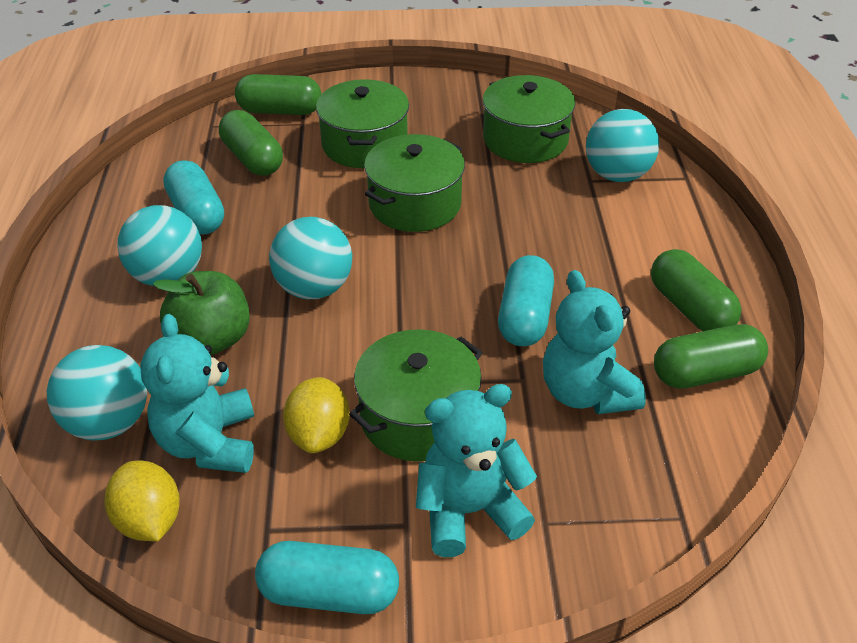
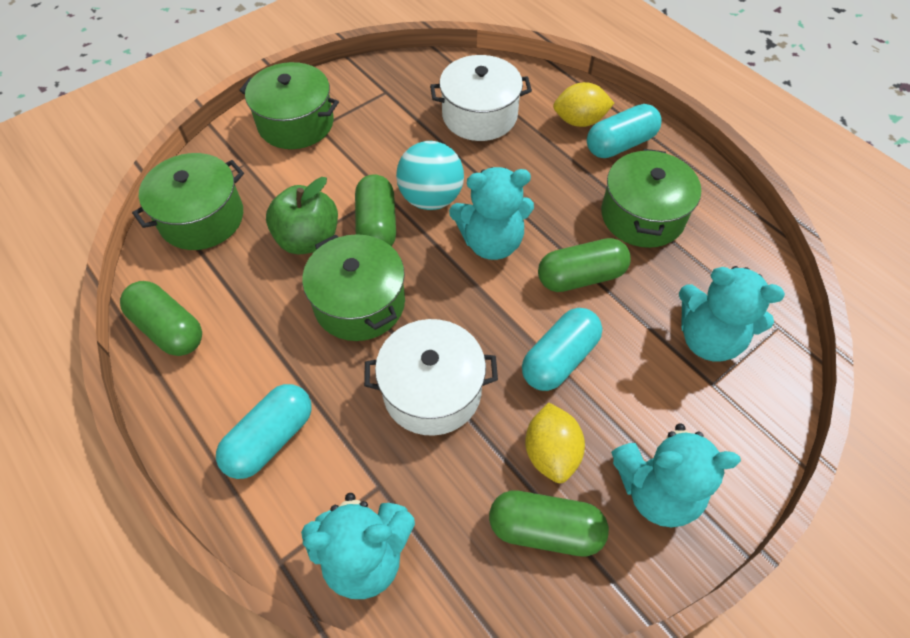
turquoise ball: [47,345,147,440] [117,205,202,286] [269,217,352,299] [586,109,659,182] = 4 -> [396,141,464,210] = 1
turquoise teddy bear: [140,314,254,473] [416,384,537,557] [543,270,646,414] = 3 -> [301,493,415,599] [449,167,534,260] [611,423,741,528] [679,266,785,362] = 4
white pot: none = 0 -> [364,319,498,436] [430,55,532,141] = 2

